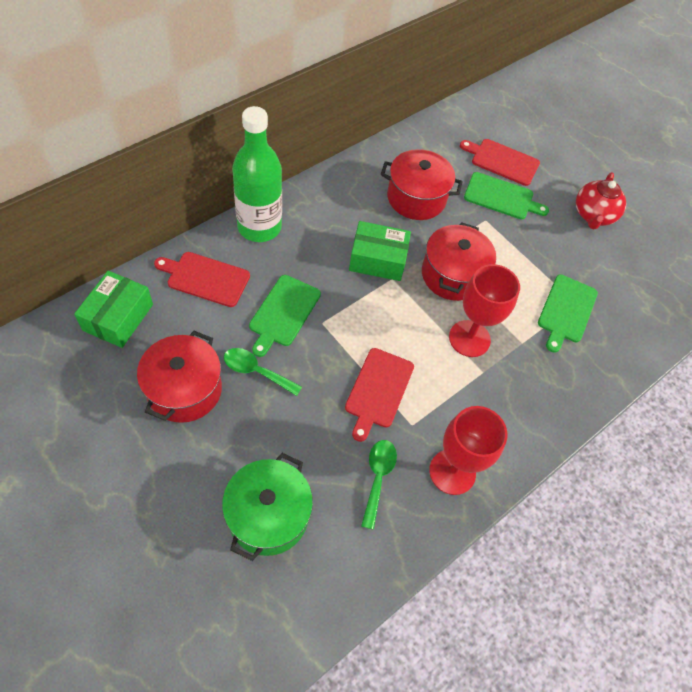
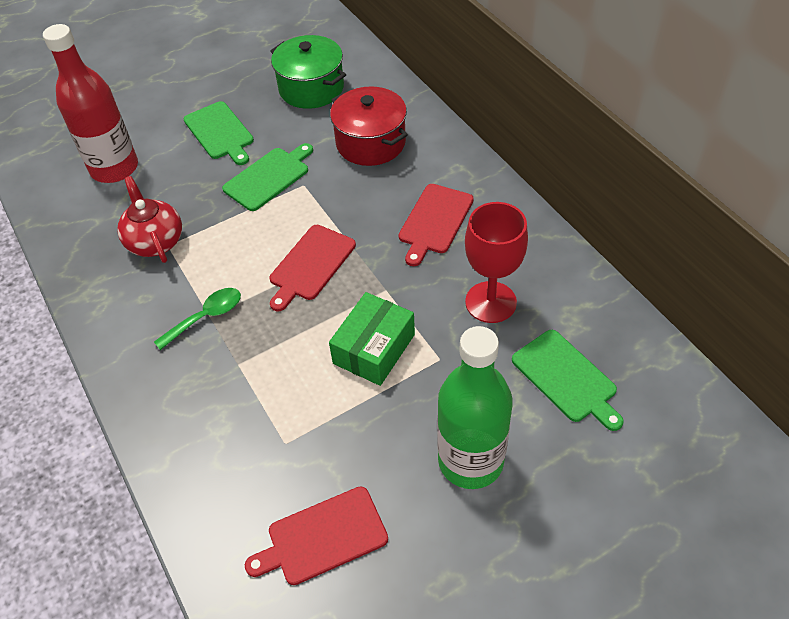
green box: [74,271,153,348] [349,221,411,281] = 2 -> [329,292,415,386] = 1
green spoon: [224,348,302,396] [361,440,397,530] = 2 -> [154,288,241,350] = 1
red bottle: none = 0 -> [43,24,138,183] = 1
red goblet: [429,406,507,495] [449,264,520,357] = 2 -> [465,202,528,323] = 1
red pot: [137,331,222,423] [381,149,463,220] [422,222,496,301] = 3 -> [330,86,408,166] = 1

